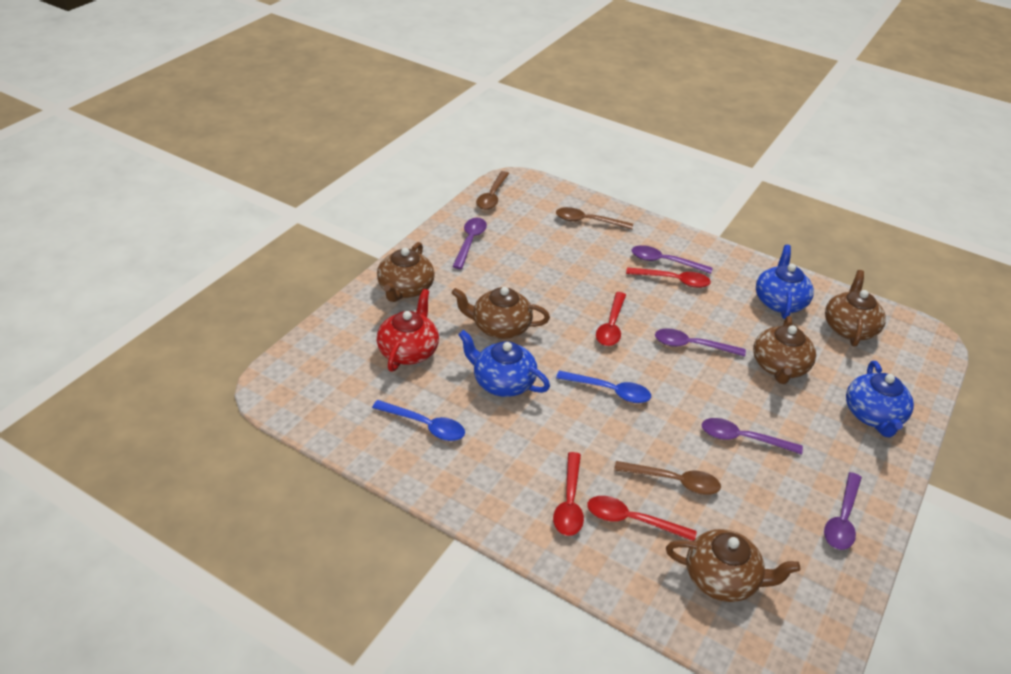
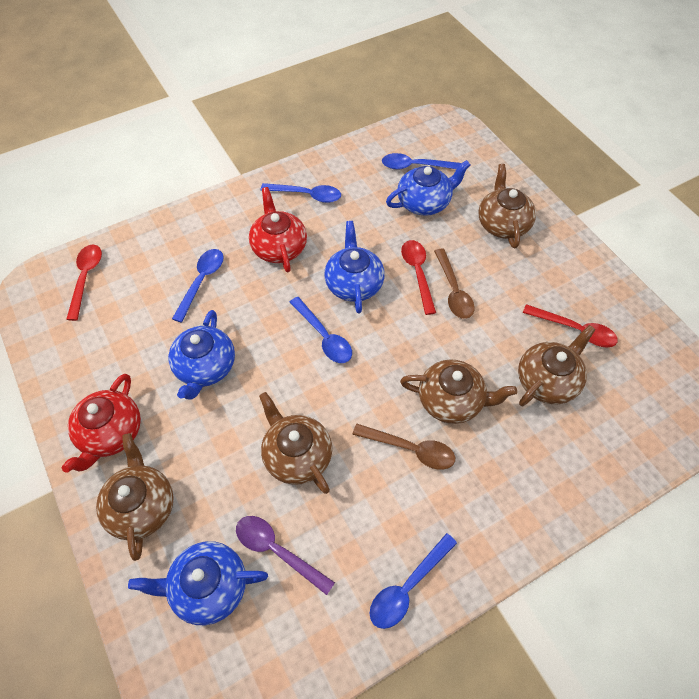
blue spoon: [372,400,465,441] [556,371,651,403] = 2 -> [172,249,224,323] [261,183,341,203] [289,297,352,363] [370,533,457,629] [382,153,461,170] = 5
blue teapot: [458,330,550,397] [756,245,814,319] [846,361,914,437] = 3 -> [128,541,268,625] [168,310,235,400] [324,221,385,314] [386,160,470,216] = 4
brown spoon: [476,171,509,210] [556,207,633,230] [614,461,721,495] = 3 -> [352,424,455,470] [434,248,475,319] = 2
purple spoon: [452,218,487,269] [632,245,713,274] [655,328,746,357] [702,418,803,455] [824,472,862,550] = 5 -> [236,516,335,595] = 1
red spoon: [553,452,584,536] [587,496,697,541] [596,292,626,346] [626,267,711,288] = 4 -> [66,244,102,321] [401,240,436,315] [523,304,618,347] = 3
red teapot: [377,289,439,372] = 1 -> [62,374,141,473] [249,187,307,272] = 2

